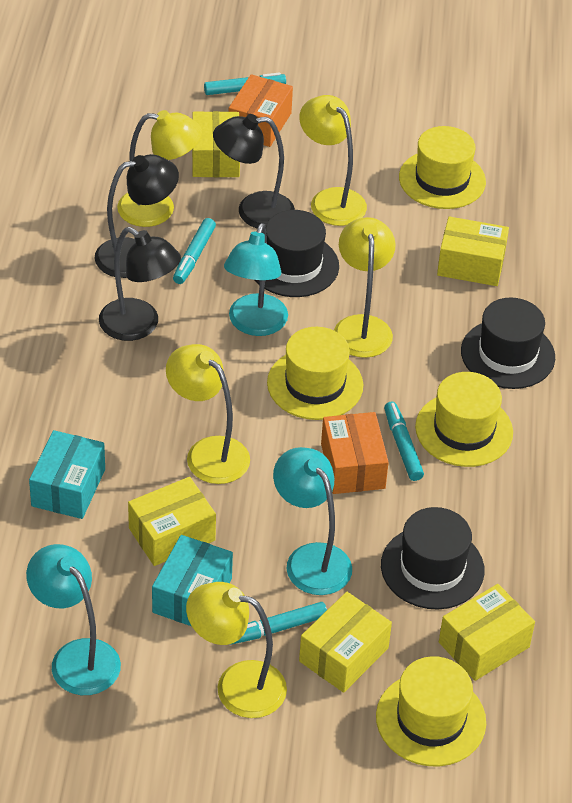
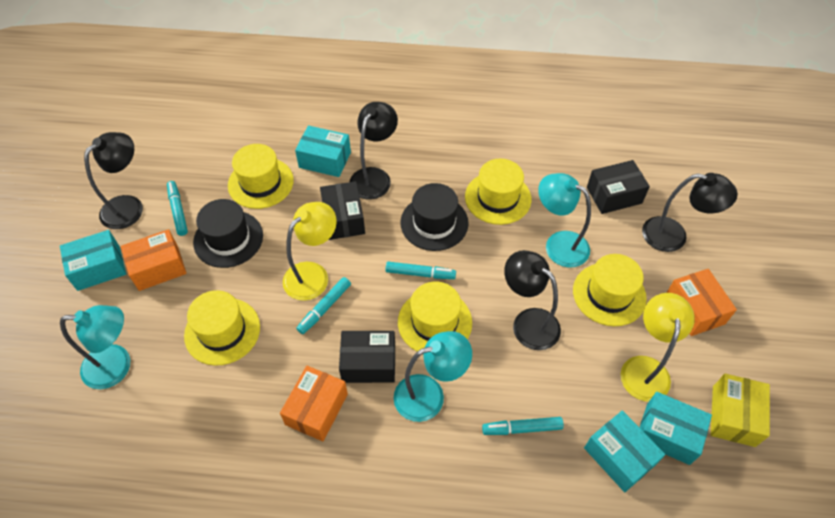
black box: none = 0 -> [320,181,365,240] [339,331,395,383] [587,160,650,214] = 3
black hat: [255,210,339,297] [381,507,485,610] [461,298,555,389] = 3 -> [193,199,263,268] [400,183,469,251] = 2
black lamp: [94,154,179,278] [99,227,181,341] [213,114,295,228] = 3 -> [84,132,143,229] [350,102,398,200] [504,250,561,350] [642,173,738,252] = 4
orange box: [229,74,293,147] [321,412,389,494] = 2 -> [121,229,187,291] [280,366,348,441] [667,269,737,336] = 3
turquoise box: [29,430,105,519] [152,535,233,626] = 2 -> [60,230,126,291] [295,125,351,177] [584,410,665,492] [639,392,712,465] = 4
yellow box: [128,477,216,566] [192,111,240,177] [299,592,392,693] [437,216,509,286] [439,584,535,681] = 5 -> [711,374,770,447] = 1
yellow hat: [267,327,363,420] [376,656,486,766] [399,126,486,209] [415,372,513,467] = 4 -> [184,290,260,366] [228,144,294,209] [398,282,472,351] [465,159,531,225] [573,254,647,326] = 5
yellow lamp: [117,110,202,227] [166,344,250,484] [186,582,287,718] [299,95,367,226] [334,217,396,358] = 5 -> [283,202,337,301] [621,293,695,402] = 2

